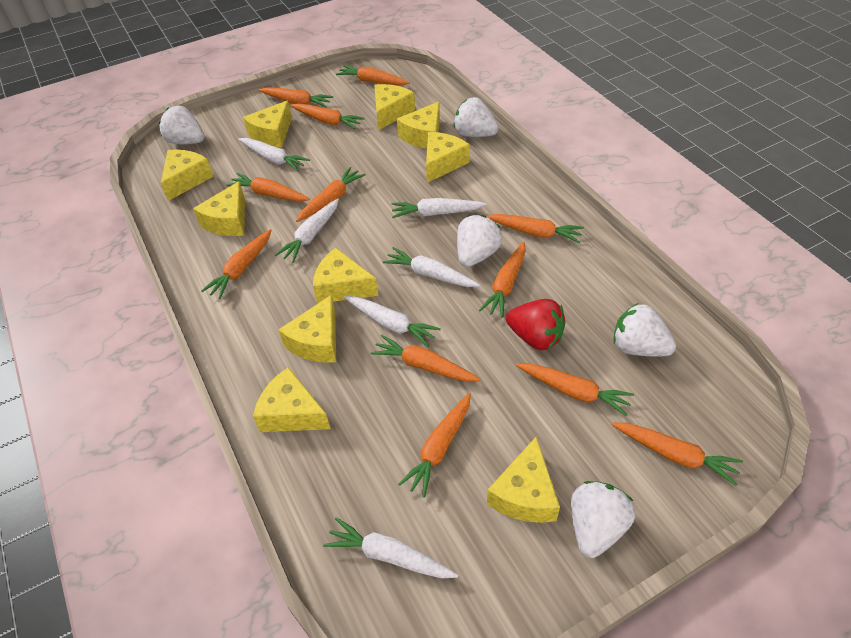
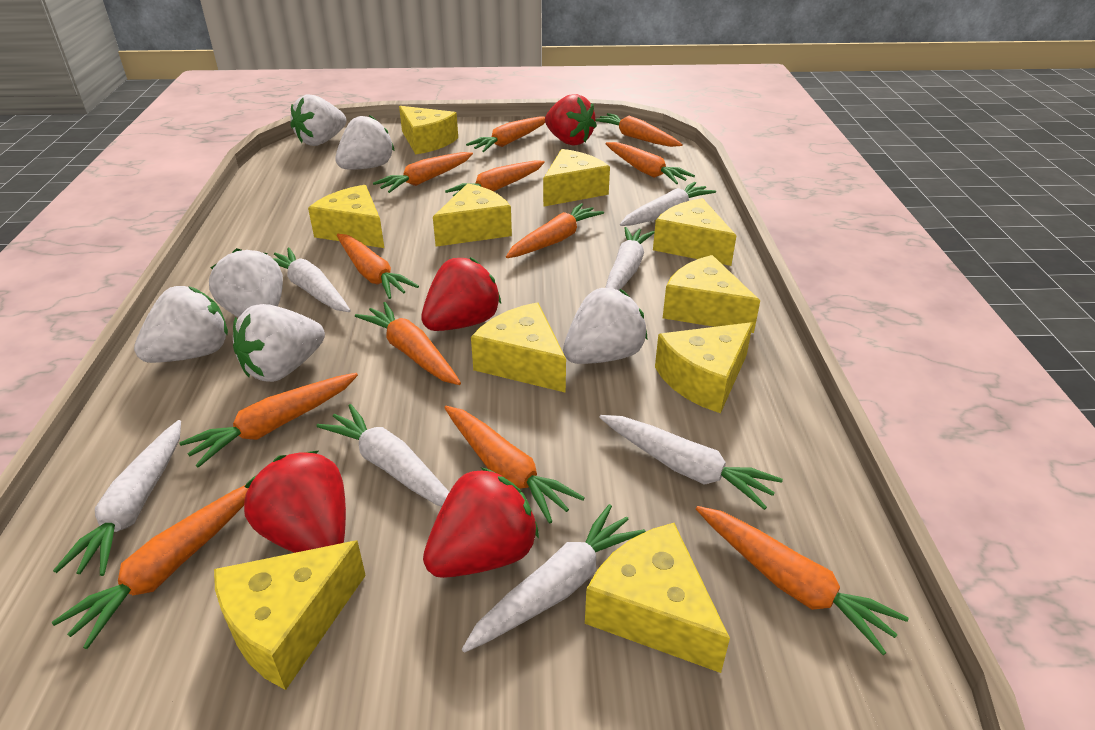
red strawberry: [506,299,565,350] = 1 -> [244,451,346,553] [421,257,501,331] [423,467,539,578] [545,94,597,145] = 4
white carrot: [238,138,310,171] [275,198,339,263] [323,517,458,579] [344,296,441,347] [383,247,480,287] [392,198,486,218] = 6 -> [53,420,181,576] [273,248,351,312] [316,404,449,506] [462,504,646,653] [599,415,783,510] [605,227,655,290] [620,182,716,226] = 7
white strawberry: [159,106,205,145] [453,97,499,137] [457,215,502,267] [571,481,635,558] [613,303,676,356] = 5 -> [134,286,228,363] [209,248,283,318] [233,304,325,382] [290,95,346,146] [335,115,394,170] [563,288,648,364] = 6

